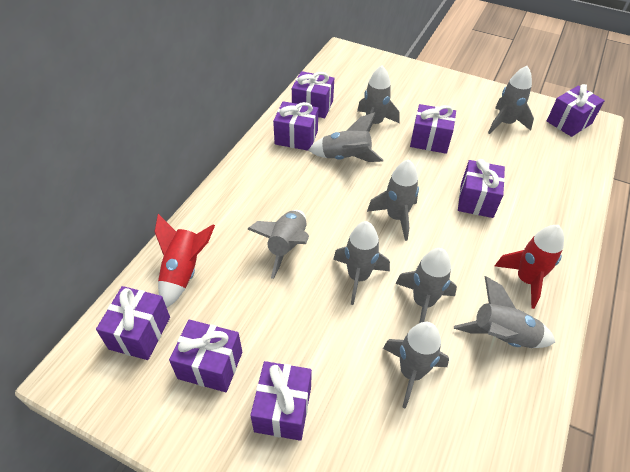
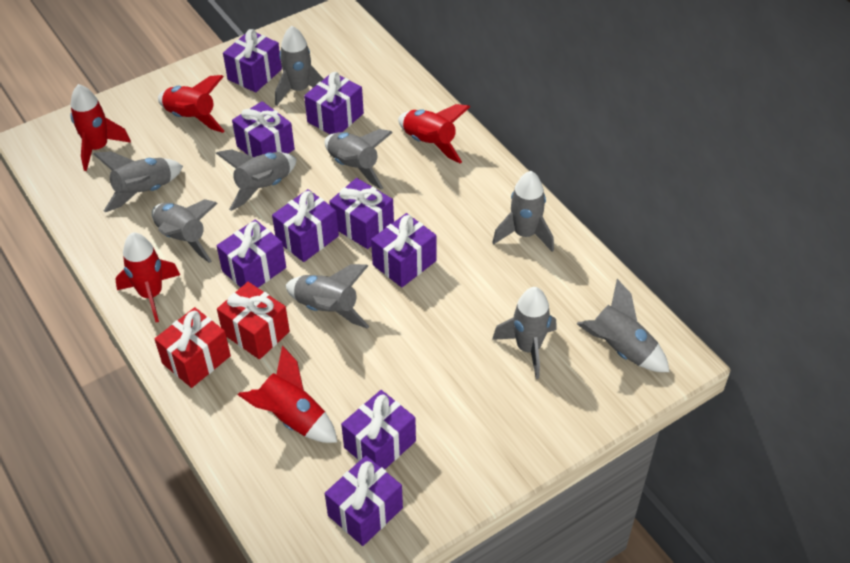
purple gift: [96,286,170,360] [169,320,242,392] [250,361,312,441] [273,101,319,151] [292,71,334,118] [410,104,456,154] [458,159,505,218] [547,84,605,137] = 8 -> [216,219,286,288] [223,29,282,93] [232,101,295,157] [272,189,339,262] [304,72,364,134] [325,456,403,546] [329,178,394,249] [341,390,416,469] [371,213,436,287] = 9
red gift: none = 0 -> [155,307,231,388] [217,282,290,359] = 2
red rocket: [154,214,215,307] [495,225,564,309] = 2 -> [70,84,131,171] [115,232,180,322] [158,75,225,133] [238,346,337,443] [398,104,470,163] = 5

